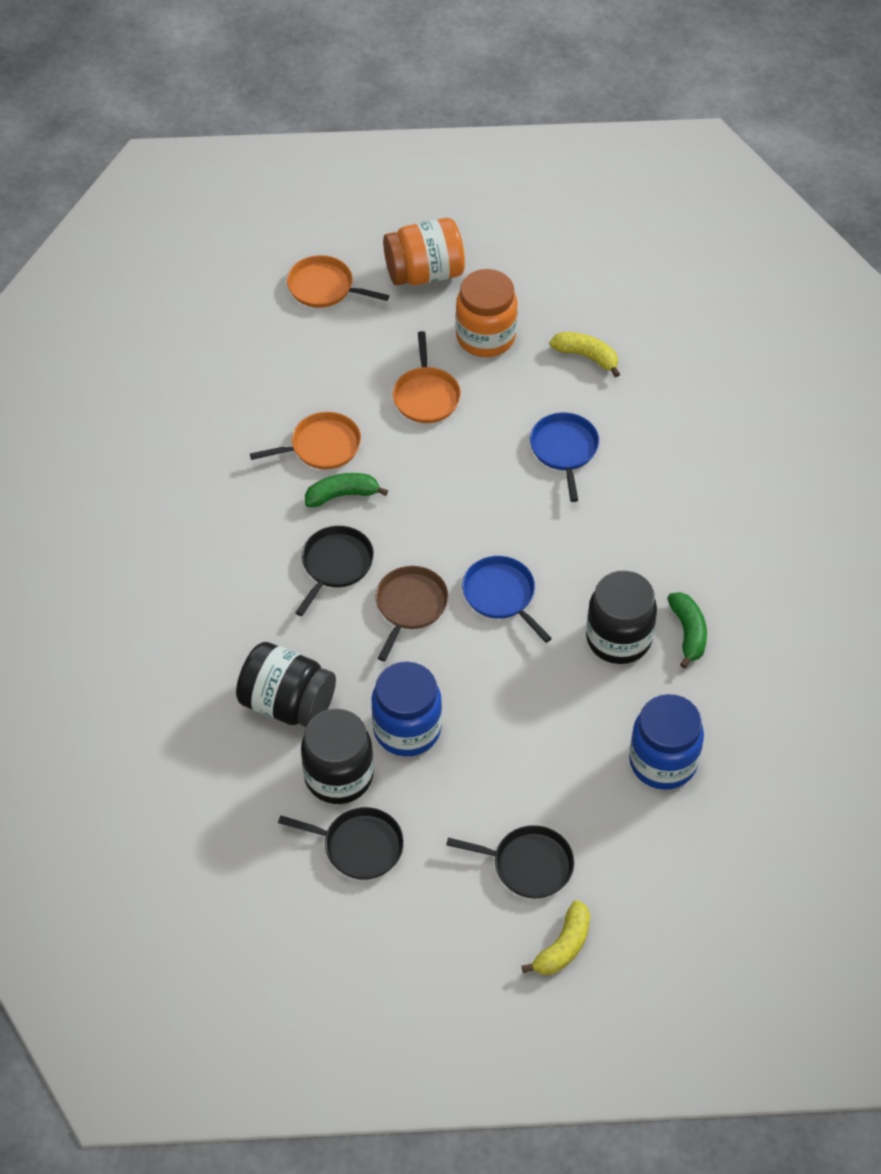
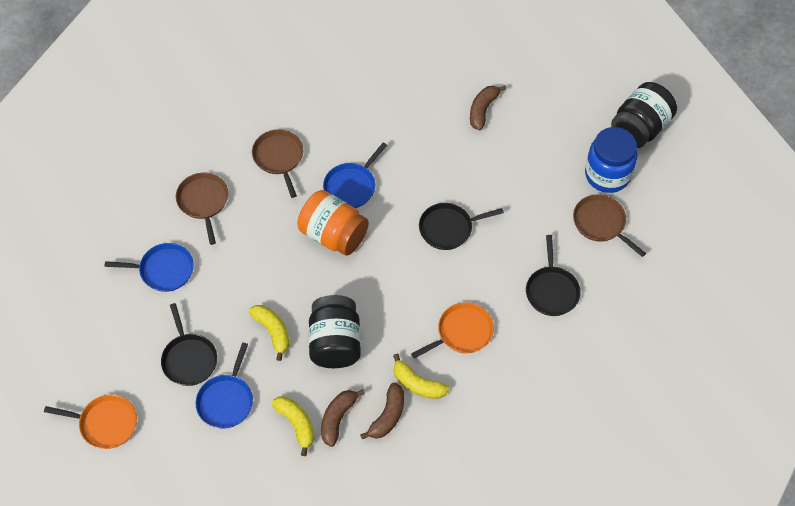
black jar: [236,642,336,727] [301,709,374,804] [586,571,657,664] = 3 -> [309,295,361,368] [611,82,677,148] = 2
blue jar: [371,661,442,757] [629,694,704,790] = 2 -> [585,127,637,193] = 1
blue pan: [462,556,552,643] [530,413,599,502] = 2 -> [105,243,194,292] [196,343,253,428] [323,143,387,208] = 3
brown banana: none = 0 -> [321,389,365,447] [360,383,404,440] [470,85,506,130] = 3
brown pan: [375,566,449,661] = 1 -> [176,173,228,245] [252,129,303,198] [573,194,646,257] = 3
green banana: [305,473,388,507] [667,592,707,669] = 2 -> none = 0
orange jar: [383,218,465,286] [455,269,518,357] = 2 -> [297,190,369,256] = 1
orange pan: [250,412,361,469] [287,255,389,308] [393,331,461,423] = 3 -> [44,395,137,449] [411,302,494,359] = 2
yellow banana: [522,900,590,975] [550,332,620,377] = 2 -> [249,305,290,361] [271,397,314,456] [393,354,449,399] = 3

